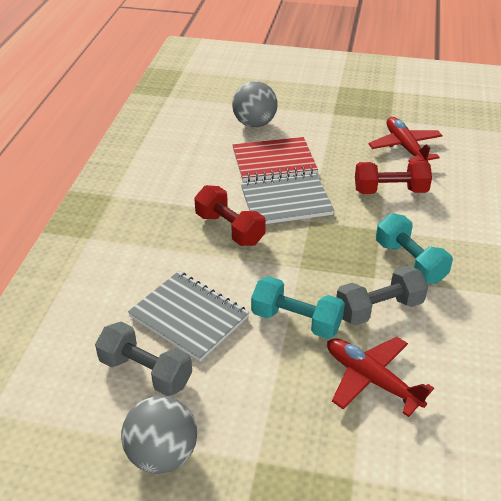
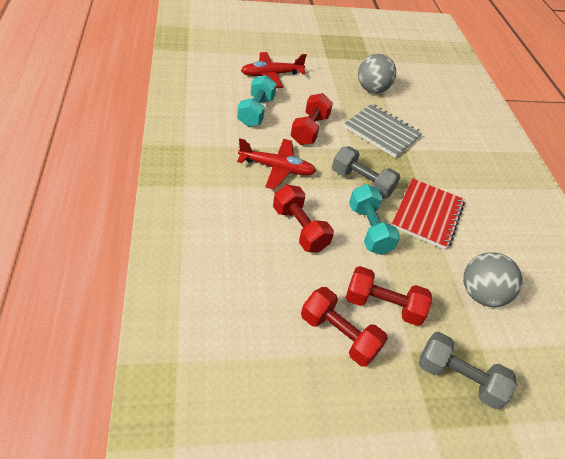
grey notebook: [128,271,249,362] [241,173,334,224] = 2 -> [344,104,423,158] = 1
red dumbbell: [194,185,266,246] [355,161,432,194] = 2 -> [273,184,334,252] [291,93,333,145] [301,287,388,367] [346,266,432,326] = 4

